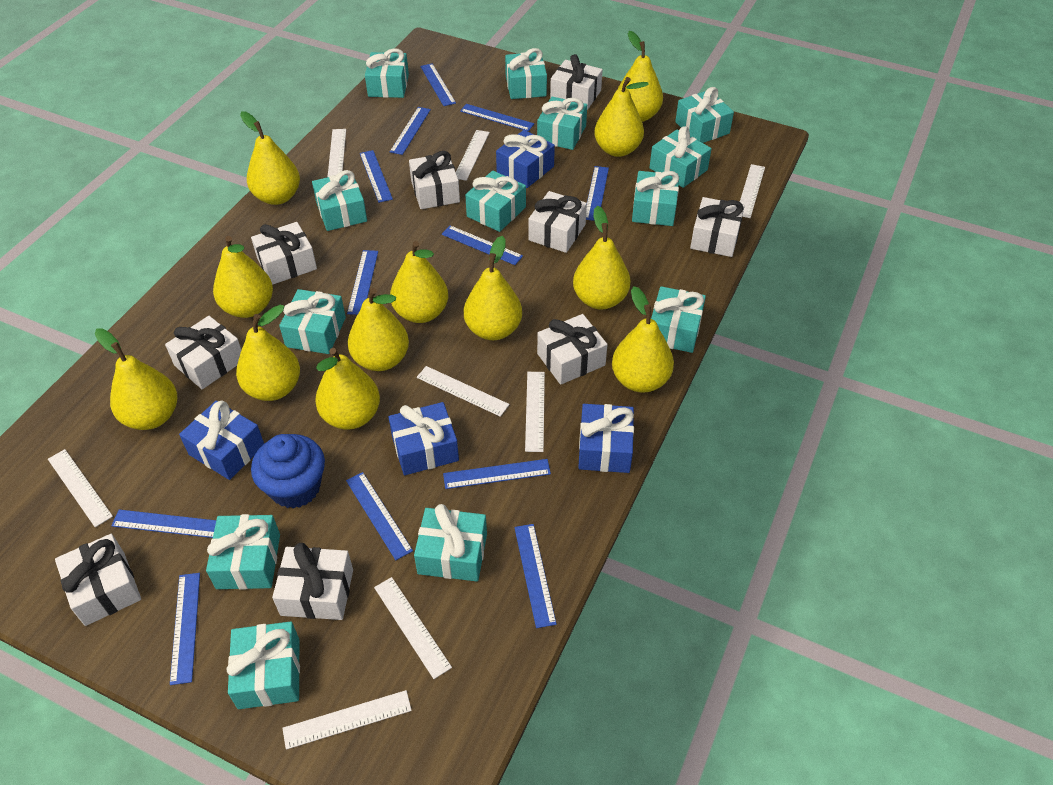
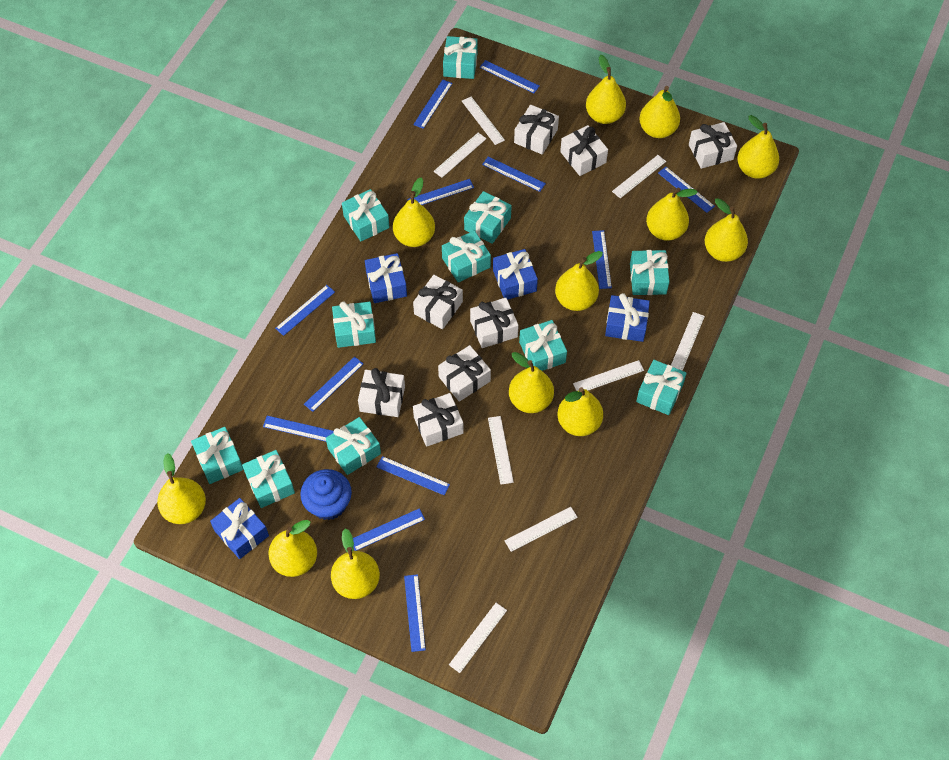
turquoise gift: [206,514,280,590] [226,621,300,709] [279,289,346,354] [312,170,367,231] [365,48,409,98] [414,504,487,581] [465,171,526,232] [505,48,547,99] [537,97,587,150] [632,171,679,226] [649,126,712,188] [651,286,706,353] [675,87,734,143] = 13 -> [191,427,244,484] [242,450,295,508] [326,417,381,475] [332,302,376,348] [342,189,390,241] [442,231,491,282] [443,36,478,79] [464,191,512,244] [519,320,567,371] [630,250,670,295] [636,360,687,415] = 11
white gift: [55,534,141,626] [165,316,241,389] [251,222,317,285] [272,543,353,620] [409,151,460,209] [529,191,587,253] [537,314,608,385] [550,54,603,110] [690,197,745,257] = 9 -> [358,368,405,417] [413,275,463,329] [413,393,464,447] [438,345,491,402] [470,298,519,348] [514,105,559,154] [560,125,608,176] [689,122,737,169] = 8

